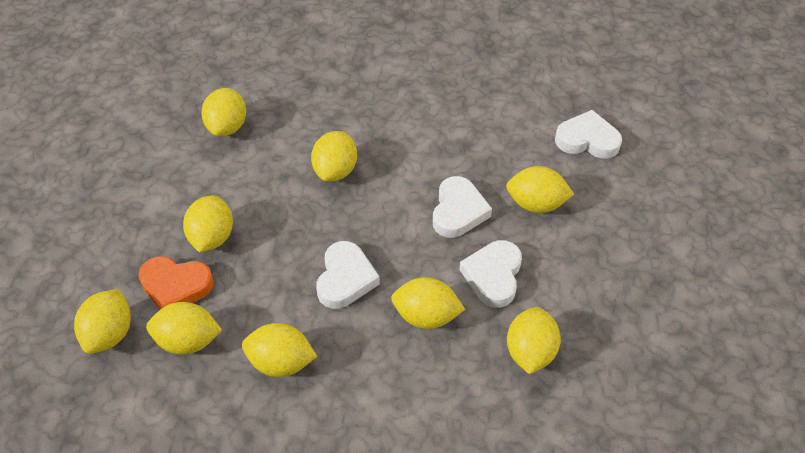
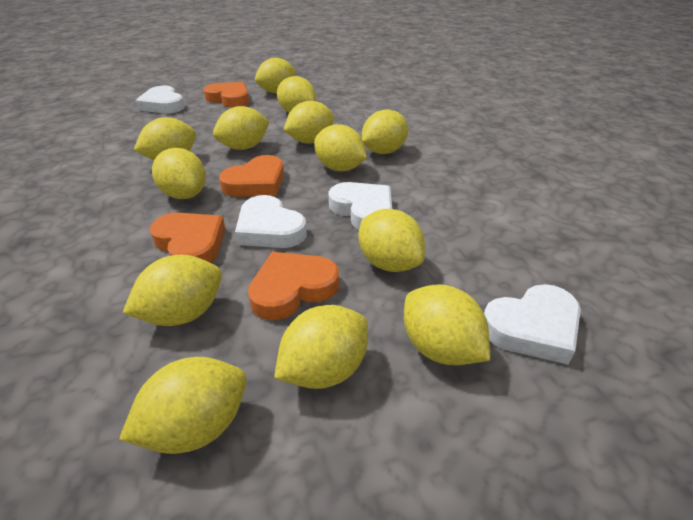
orange heart: [138,256,214,310] = 1 -> [149,213,225,263] [203,82,249,108] [219,155,284,197] [248,252,339,320] = 4
yellow lemon: [74,289,131,354] [146,302,222,355] [183,195,233,252] [201,88,246,136] [242,323,317,377] [311,131,357,182] [391,277,465,329] [506,166,574,213] [507,307,561,374] = 9 -> [119,357,247,454] [123,255,222,326] [134,117,196,161] [152,148,206,199] [213,106,270,150] [255,58,297,93] [274,305,368,389] [277,76,316,113] [284,101,334,144] [314,124,367,171] [358,209,425,272] [362,110,408,154] [404,284,490,365] = 13

